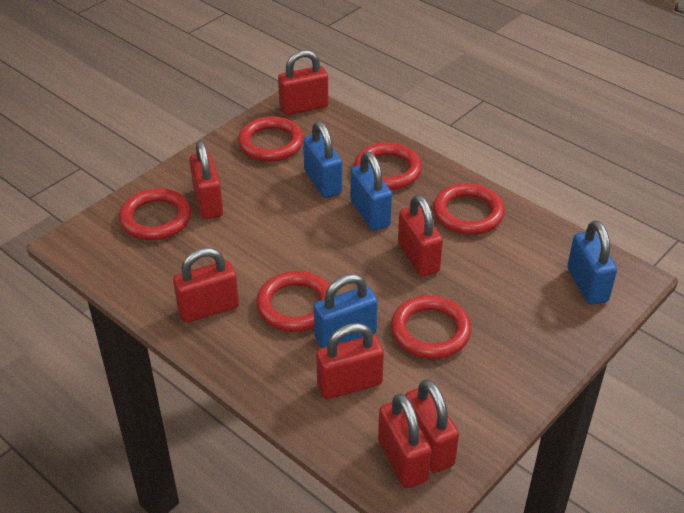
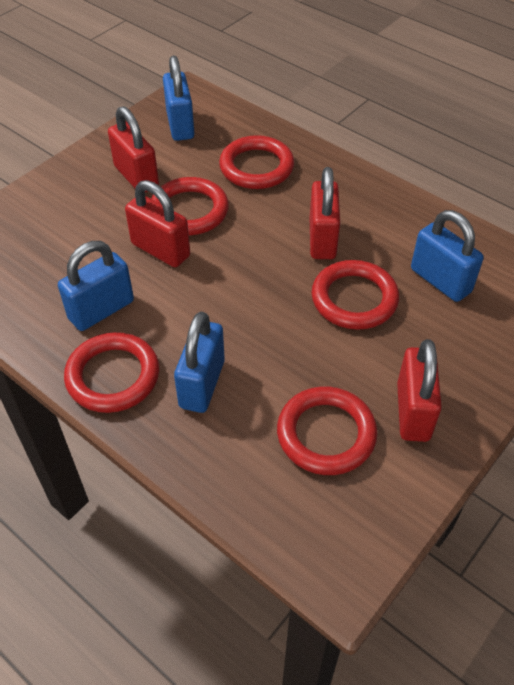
red padlock: [173,248,239,323] [189,140,223,219] [278,50,328,115] [316,323,384,399] [378,393,431,488] [398,195,443,277] [405,379,459,473] = 7 -> [108,106,159,193] [125,180,190,267] [310,167,340,259] [397,339,442,442] = 4
red ring: [119,188,191,240] [238,116,304,162] [256,271,330,332] [354,142,422,190] [391,295,472,359] [433,183,505,235] = 6 -> [64,332,159,413] [151,177,229,235] [219,135,294,189] [277,386,377,475] [312,260,399,330] = 5

